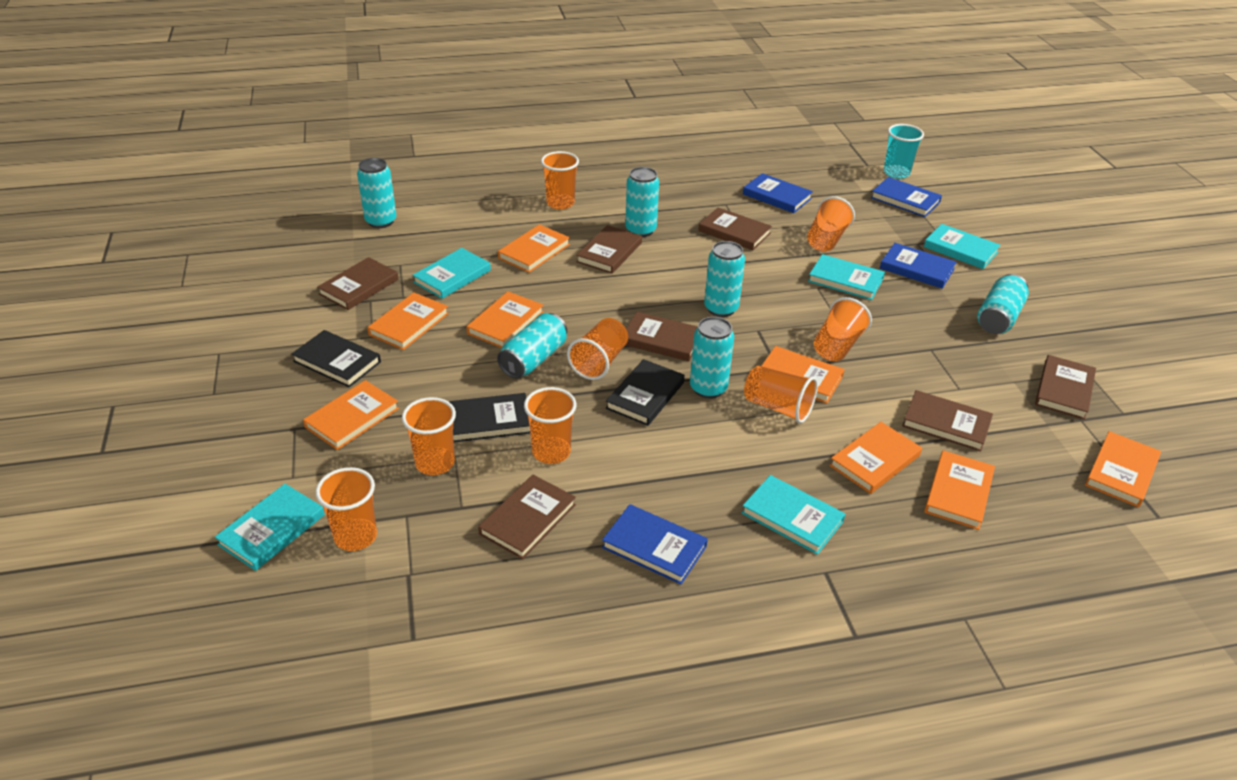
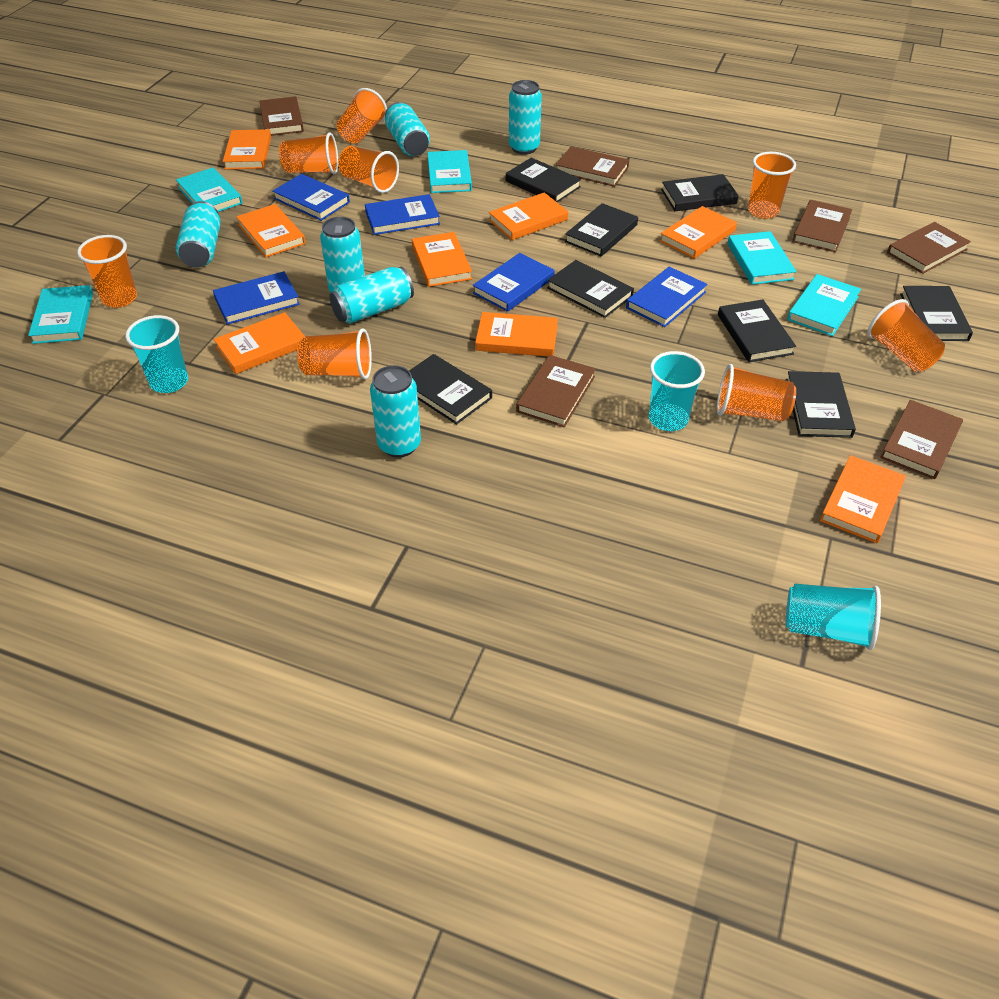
black book: [291,330,381,387] [448,393,530,443] [606,359,685,426] = 3 -> [409,354,492,425] [506,158,581,203] [547,260,634,318] [565,203,638,257] [661,174,739,211] [718,300,796,362] [786,371,856,438] [900,286,973,341] = 8
blue book: [602,504,708,584] [743,173,813,213] [871,177,942,217] [880,243,957,289] = 4 -> [213,271,300,325] [272,174,350,221] [365,194,440,235] [473,253,555,312] [626,267,708,327] = 5
brown book: [317,257,399,310] [478,475,576,559] [576,225,642,274] [626,312,698,361] [698,208,772,251] [902,390,993,452] [1035,355,1096,420] = 7 -> [259,96,304,136] [516,355,596,427] [556,146,629,187] [792,200,852,252] [880,400,963,479] [887,222,971,274] = 6
turquoise cup: [884,124,924,179] = 1 -> [125,315,188,393] [649,351,705,431] [786,584,881,650] = 3

